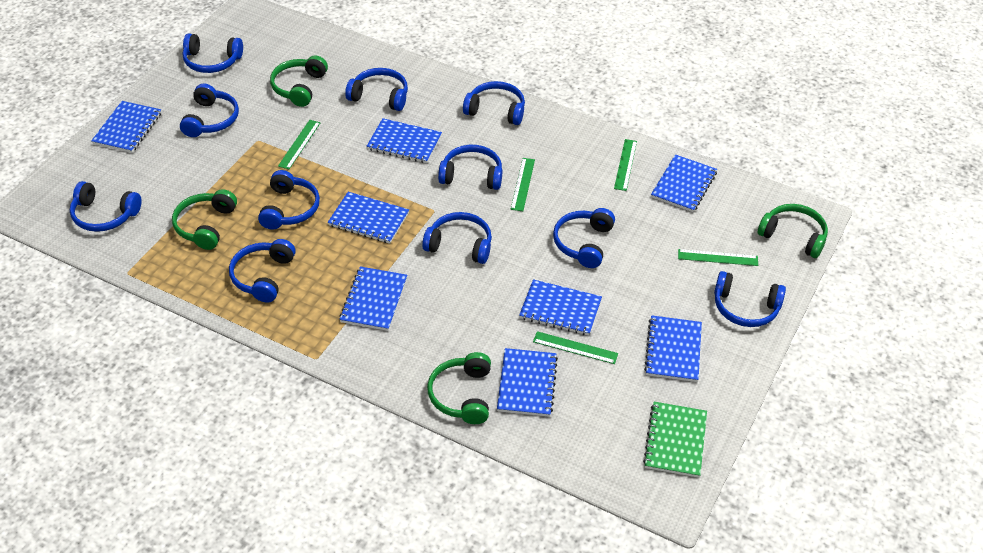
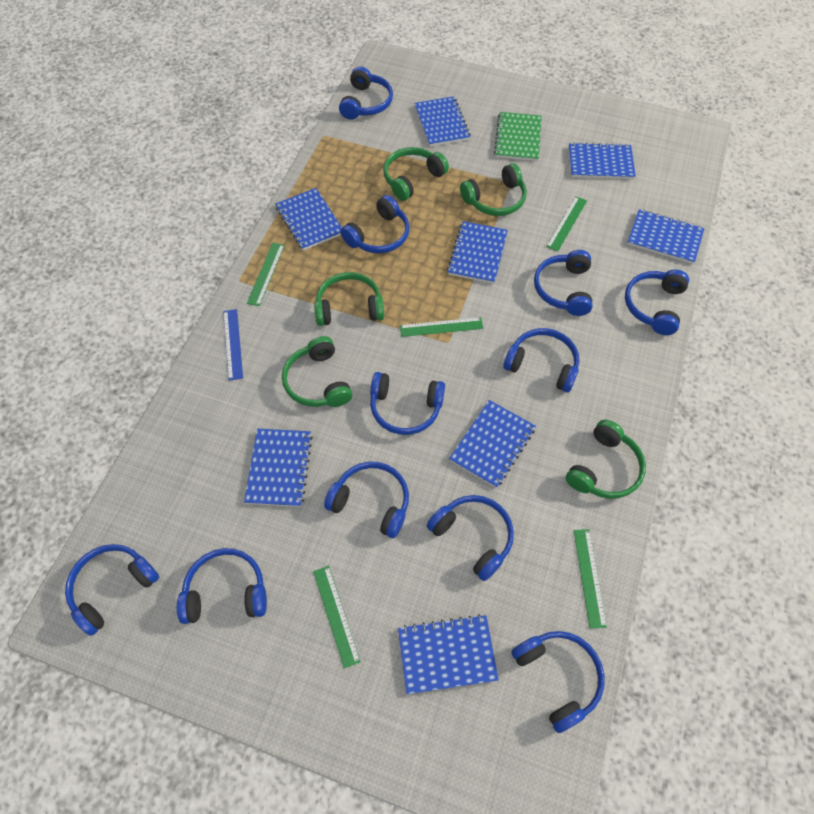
blue ruler: none = 0 -> [223,309,243,381] = 1
green headphones: [172,189,237,250] [270,56,328,107] [427,352,491,424] [758,204,828,258] = 4 -> [282,336,352,407] [314,272,384,326] [383,147,449,201] [460,163,527,216] [566,420,646,499] = 5

